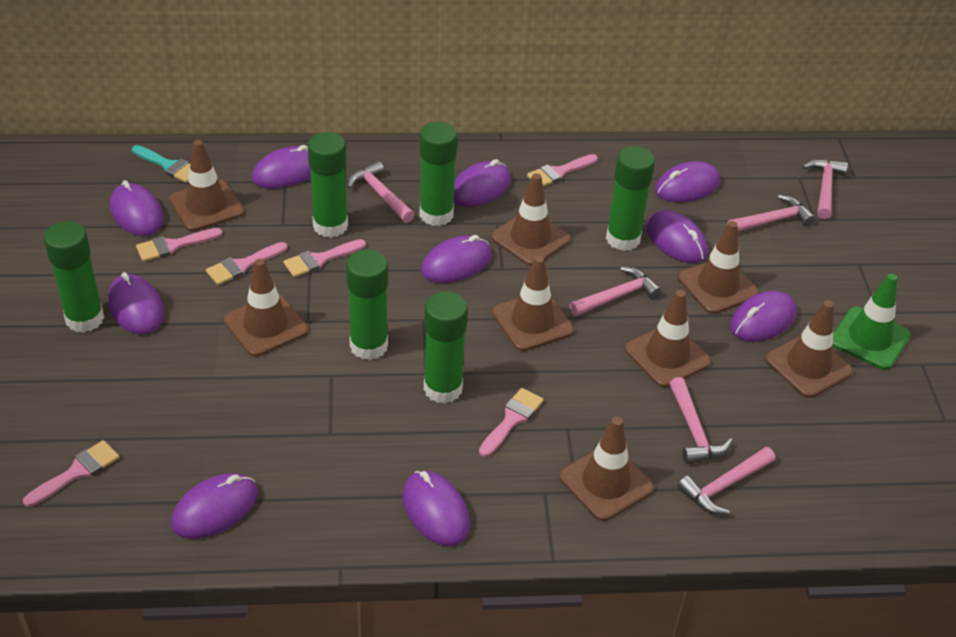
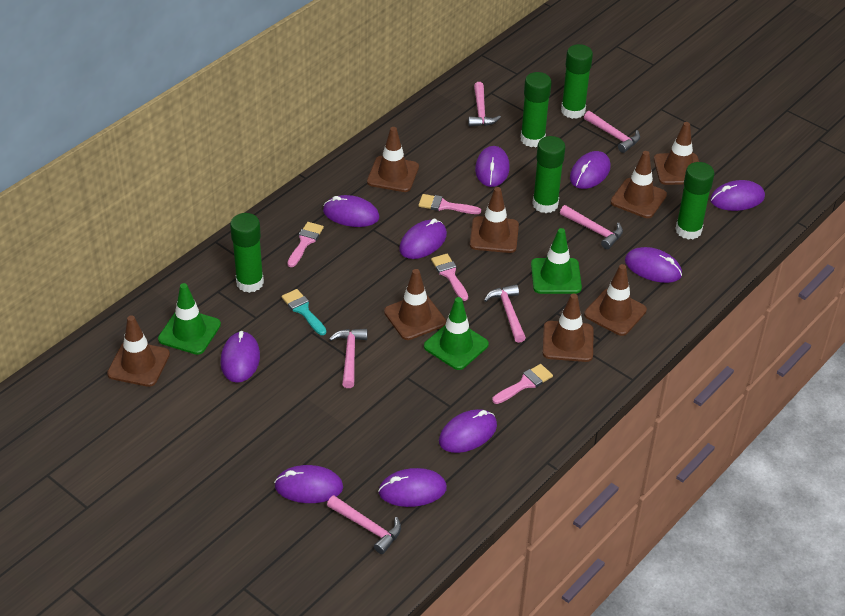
green glue stick: [44,221,104,333] [308,132,348,238] [346,249,388,360] [420,122,458,226] [424,291,468,403] [606,146,655,251] = 6 -> [230,213,264,293] [521,72,552,147] [532,136,566,213] [561,44,593,119] [675,162,714,240] = 5
green traffic cone: [833,273,911,370] = 1 -> [158,283,221,355] [424,297,489,370] [531,228,582,294] = 3
pink brush: [23,440,119,507] [136,228,222,262] [206,242,287,285] [283,239,366,277] [479,388,544,457] [527,154,598,186] = 6 -> [287,222,324,267] [418,194,481,214] [431,254,468,301] [492,364,553,404] = 4

